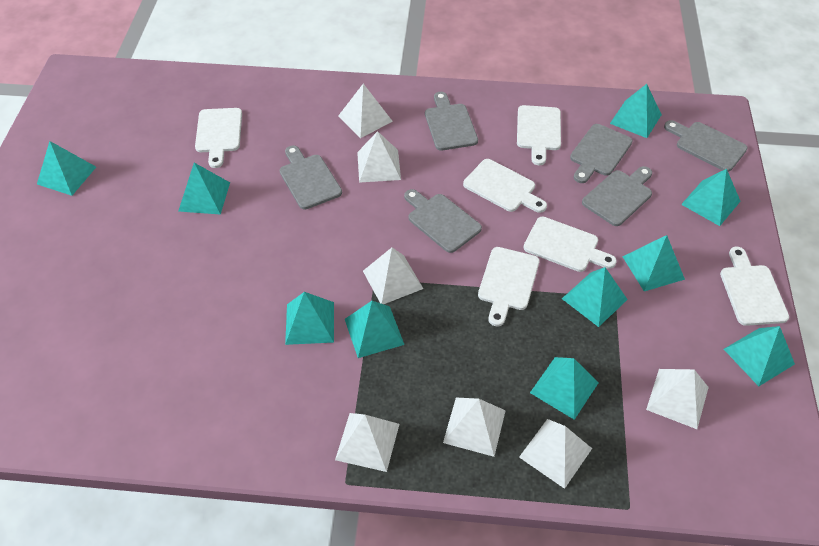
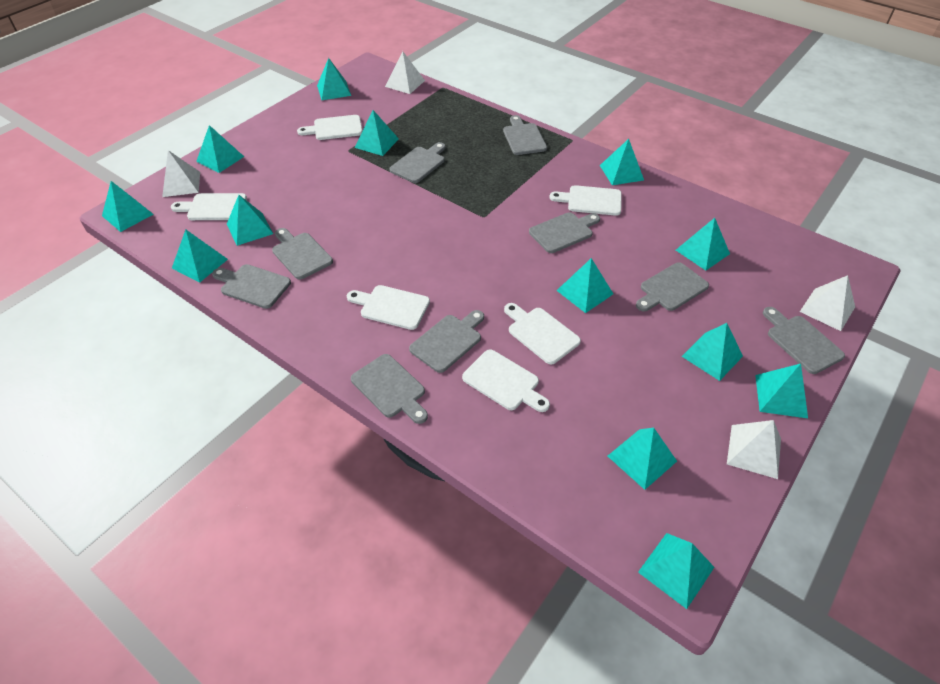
grey cutting board: [280,145,342,209] [404,189,482,253] [425,92,478,151] [570,124,632,183] [582,166,652,226] [664,120,748,172] = 6 -> [212,264,291,309] [272,228,333,279] [351,354,428,424] [389,142,446,183] [409,310,484,373] [503,115,547,155] [529,212,600,253] [636,262,709,311] [763,307,845,374] = 9
turquoise pyramid: [37,141,96,196] [178,163,230,215] [285,292,334,345] [345,301,405,358] [530,357,599,420] [562,267,628,327] [610,84,662,138] [622,235,685,291] [681,169,740,226] [724,326,795,386] = 10 -> [102,181,154,232] [172,230,228,283] [196,125,244,173] [227,195,273,246] [317,58,351,100] [355,110,399,156] [556,258,613,313] [600,139,644,185] [608,428,677,490] [638,533,714,609] [676,218,730,271] [681,323,743,381] [755,364,808,418] = 13
white pyramid: [335,413,399,472] [338,84,393,138] [357,131,401,183] [363,247,423,304] [443,398,506,457] [519,419,592,489] [646,369,709,429] = 7 -> [162,150,200,197] [385,51,425,94] [727,420,781,479] [800,275,855,331] = 4

